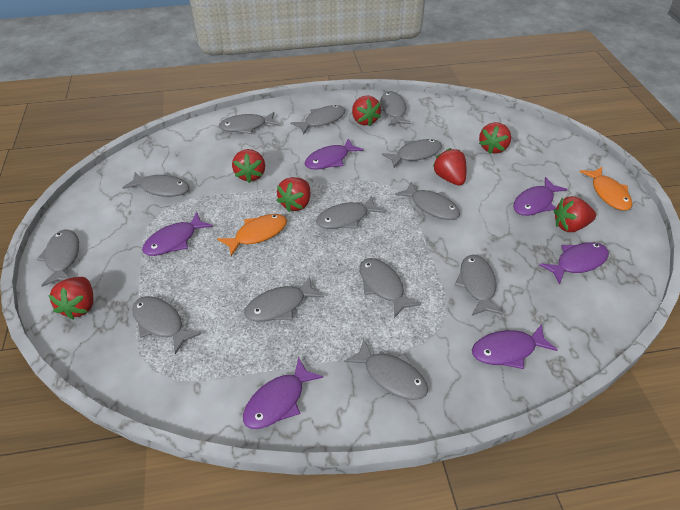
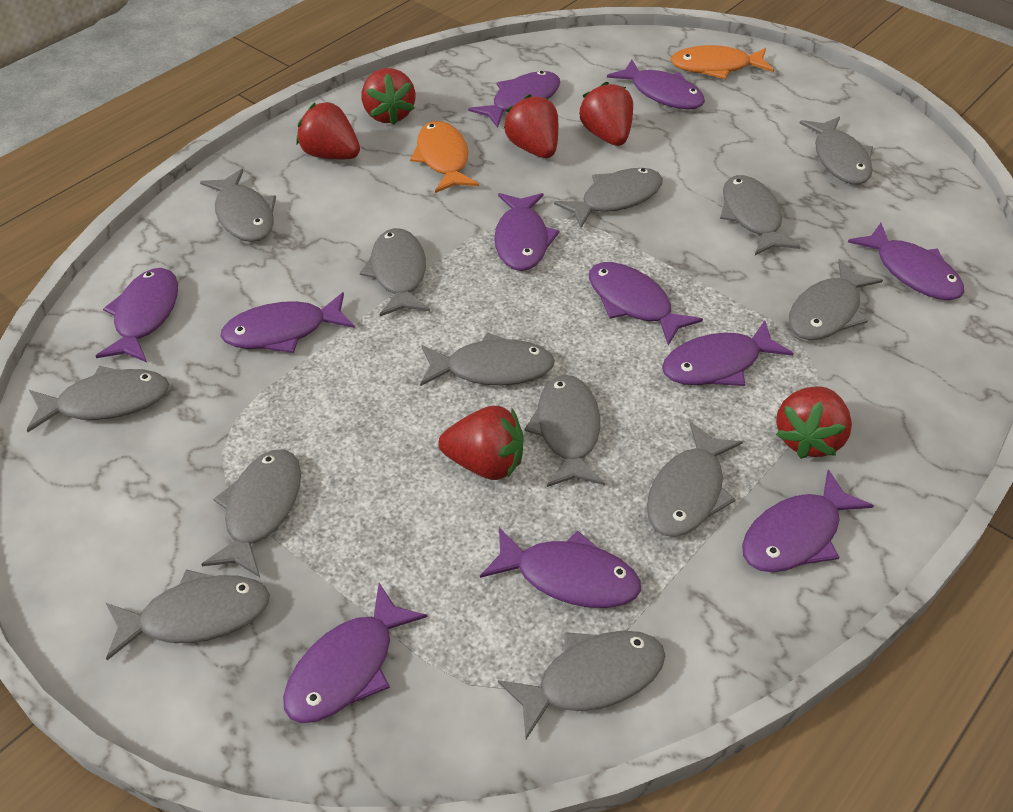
purple fish: [142,212,213,256] [243,357,323,429] [305,138,363,170] [472,324,557,369] [513,177,568,216] [539,242,609,285] = 6 -> [96,268,178,362] [220,292,355,353] [283,583,427,723] [468,71,560,128] [480,527,641,608] [494,193,560,271] [589,262,703,346] [607,59,705,109] [662,320,794,386] [742,469,874,572] [848,223,964,300] = 11
red strawberry: [48,277,93,320] [232,149,265,183] [277,177,310,212] [352,96,381,126] [433,148,466,186] [479,122,511,154] [554,196,596,232] = 7 -> [296,102,360,159] [362,68,416,125] [438,406,524,480] [504,94,558,158] [579,82,633,146] [776,386,852,459] = 6

